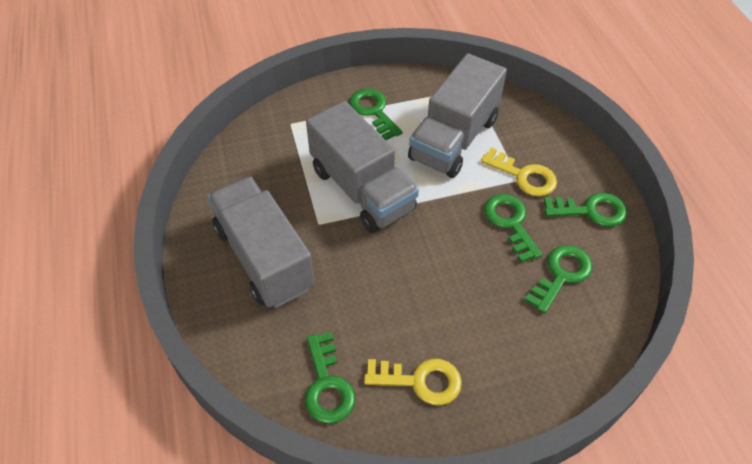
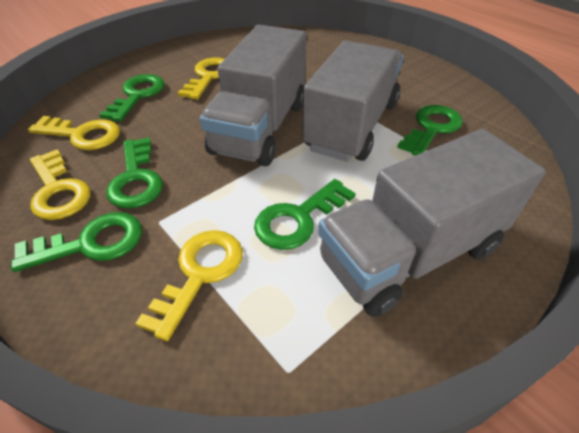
yellow key: [364,359,462,405] [481,147,557,196] = 2 -> [28,116,120,150] [30,149,91,220] [135,230,243,341] [178,57,224,99] = 4

